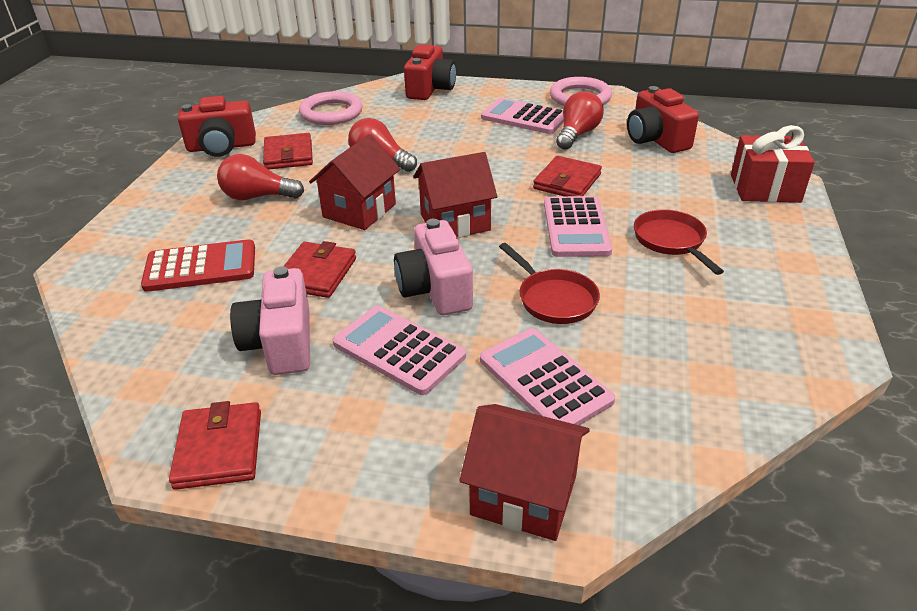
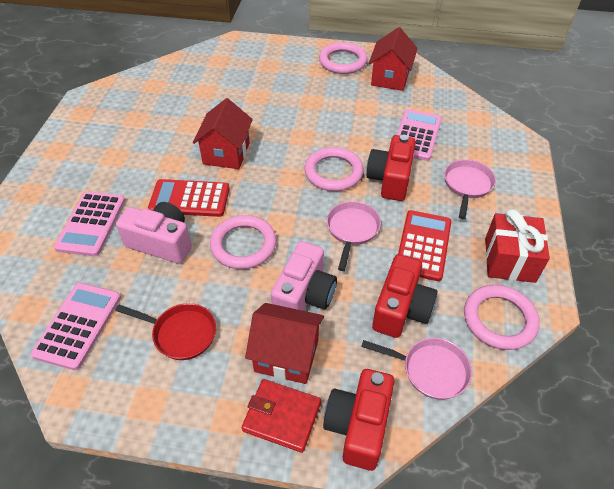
pink calculator: [333,306,466,395] [480,328,615,425] [481,98,564,134] [544,196,612,257] = 4 -> [31,283,121,370] [54,192,125,256] [396,109,442,161] = 3
pink pan: none = 0 -> [327,201,381,271] [361,338,472,400] [444,159,496,219] = 3
pink ring: [299,91,363,125] [550,77,612,106] = 2 -> [210,215,276,269] [304,147,364,191] [319,42,368,74] [464,285,540,350] = 4
red calculator: [141,239,255,292] = 1 -> [148,179,230,217] [398,210,452,281] = 2
red light bulb: [217,154,304,200] [348,118,417,172] [556,91,604,150] = 3 -> none = 0
red pan: [499,243,600,324] [634,209,724,275] = 2 -> [115,303,216,360] = 1
red wallet: [169,401,261,490] [263,133,313,170] [283,241,356,298] [533,156,602,196] = 4 -> [242,379,321,453] = 1

